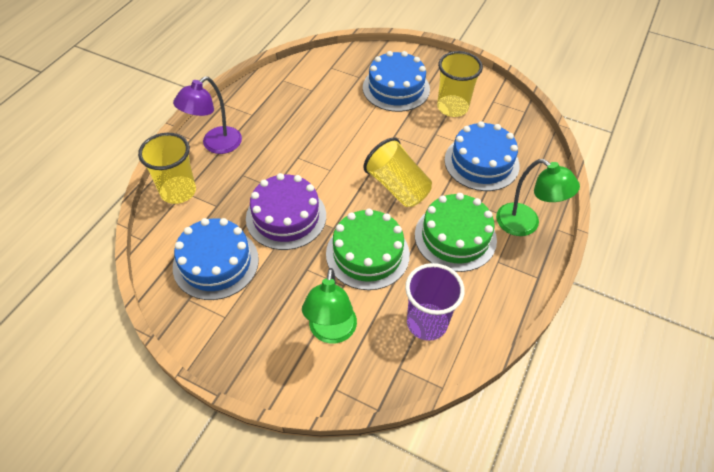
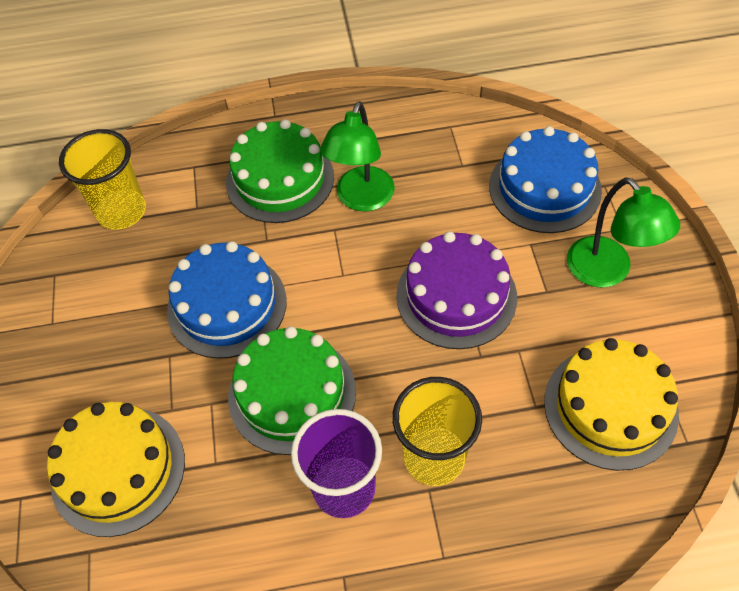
blue cake: [173,218,259,300] [363,51,430,112] [444,121,520,191] = 3 -> [167,241,287,359] [489,126,602,233] = 2
purple lamp: [173,76,242,154] = 1 -> none = 0
yellow cake: none = 0 -> [47,402,185,537] [544,338,679,471] = 2
yellow cup: [138,133,196,204] [363,138,432,207] [437,51,483,117] = 3 -> [59,129,146,230] [392,377,482,486] = 2

